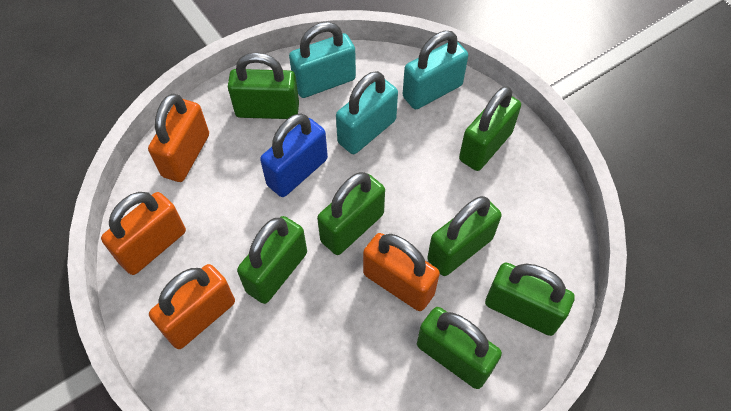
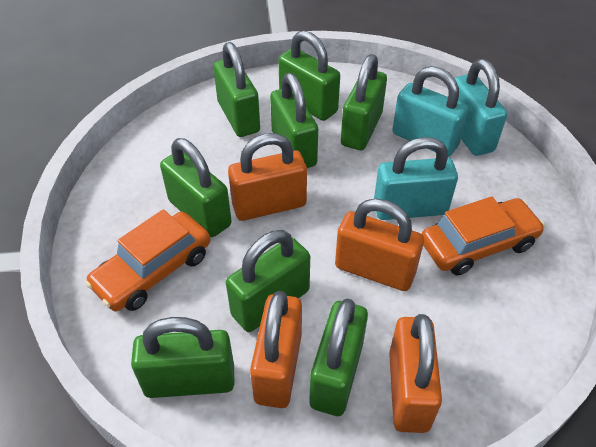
blue padlock: [260,114,328,197] = 1 -> none = 0
green padlock: [228,52,299,119] [237,216,307,304] [317,172,385,255] [417,307,502,389] [427,196,502,276] [459,86,521,171] [485,262,575,336] = 7 -> [131,317,234,398] [160,138,232,237] [213,42,260,137] [226,230,310,332] [270,73,318,168] [278,31,340,121] [309,299,368,416] [341,54,387,150] = 8
orange car: none = 0 -> [85,209,210,311] [422,196,545,275] = 2

